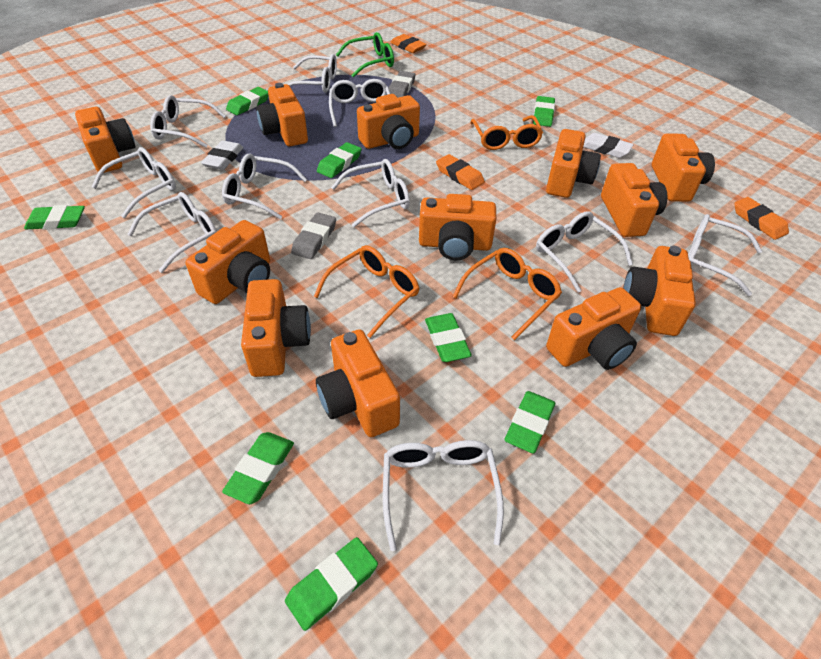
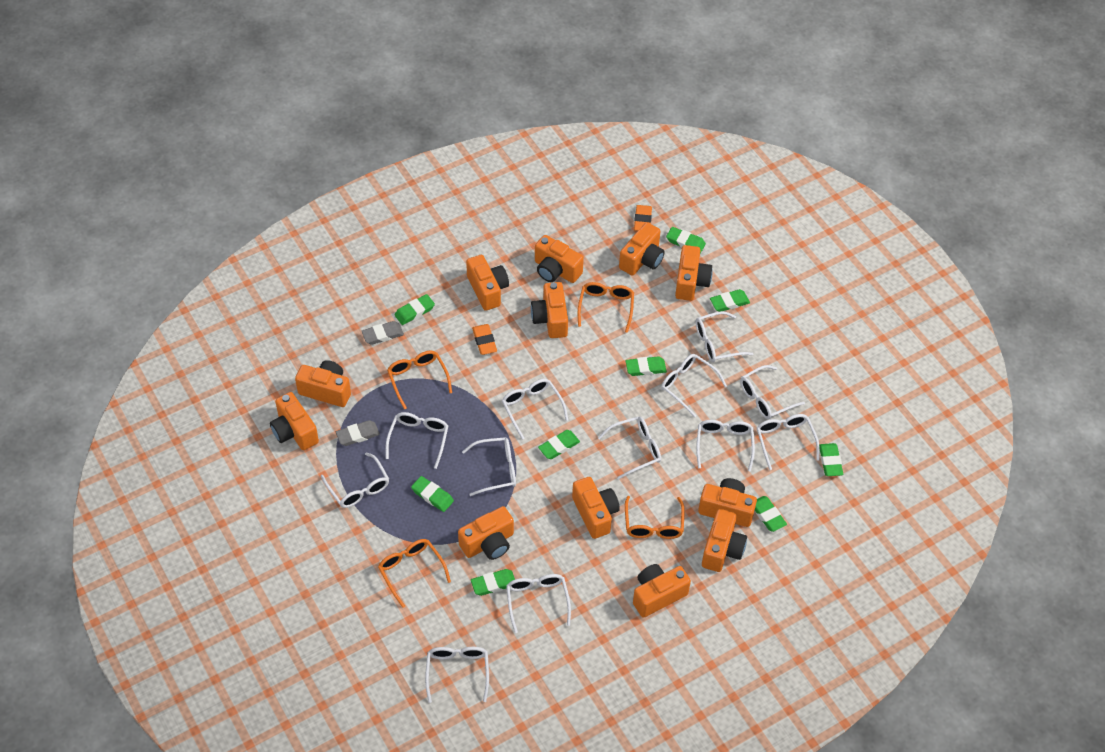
green eraser: [24,205,85,230] [222,432,294,504] [226,87,269,115] [285,537,378,631] [317,142,361,178] [425,313,472,362] [505,391,555,454] [533,96,555,127] = 8 -> [395,294,435,325] [411,476,454,512] [471,569,515,596] [538,430,580,459] [626,356,667,376] [666,227,706,253] [710,289,750,312] [755,496,787,532] [819,443,843,476] = 9
green glasses: [336,32,394,77] = 1 -> none = 0
orange eraser: [390,34,427,53] [436,154,485,190] [734,197,789,240] = 3 -> [472,324,497,355] [634,205,652,231] = 2
orange glasses: [314,245,420,338] [453,248,562,341] [470,115,543,150] = 3 -> [378,539,451,608] [387,351,452,409] [578,282,634,333] [625,496,685,539] = 4
white eraser: [201,141,244,170] [583,133,634,158] = 2 -> none = 0
white glasses: [92,147,176,218] [127,192,217,273] [150,95,226,148] [222,153,307,220] [288,54,337,93] [329,79,390,127] [331,159,410,227] [383,440,504,551] [536,211,633,293] [688,214,762,296] = 10 -> [321,452,389,508] [386,412,448,469] [425,647,489,703] [462,437,516,496] [502,379,568,440] [506,574,571,633] [598,416,661,479] [661,354,727,418] [696,311,753,362] [696,420,755,472] [740,365,805,419] [756,414,820,470] = 12

